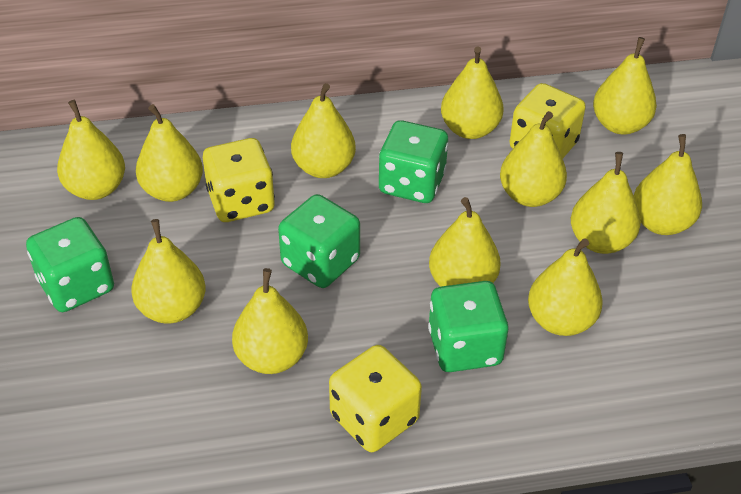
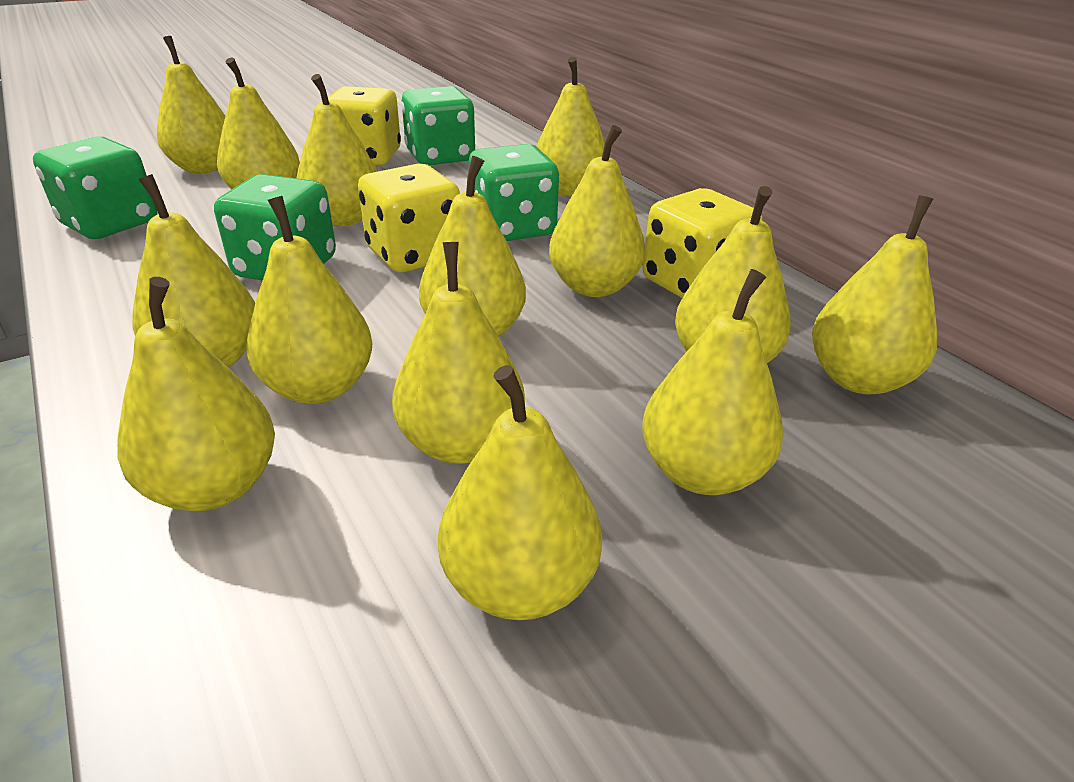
yellow pear: [57,100,125,200] [131,219,206,323] [136,104,203,202] [232,268,308,374] [291,83,356,178] [429,197,501,287] [441,46,504,139] [500,111,567,207] [528,238,603,336] [571,152,641,254] [593,37,657,134] [634,134,702,235] = 12 -> [117,277,275,511] [132,174,255,368] [157,36,225,174] [217,57,300,189] [246,196,372,404] [297,74,377,226] [392,242,525,464] [419,156,526,336] [438,365,602,620] [536,57,605,197] [549,125,645,297] [642,269,783,495] [675,186,791,363] [812,195,937,395] = 14

